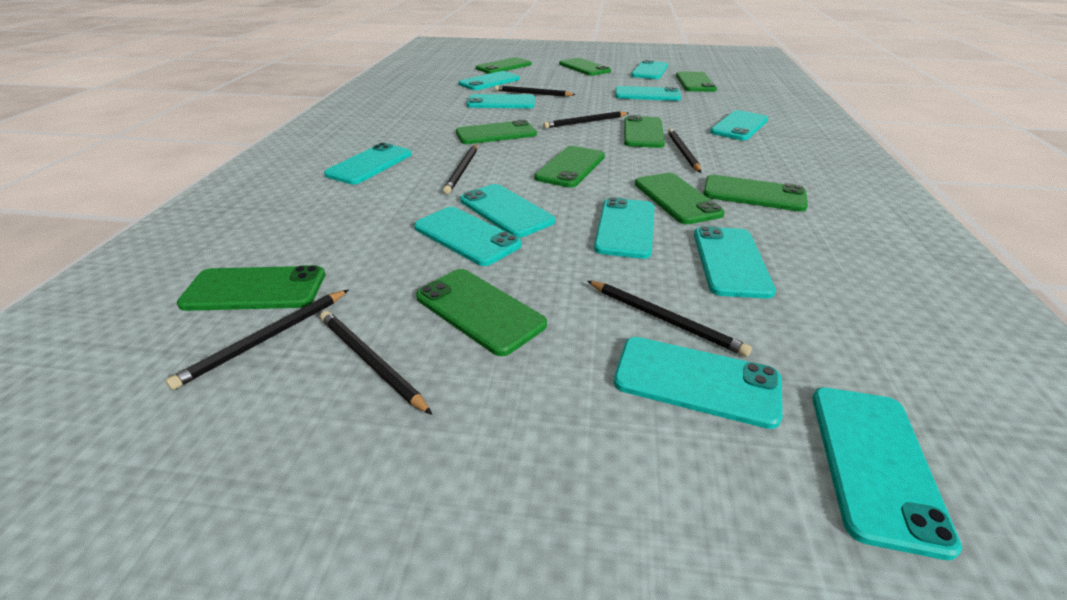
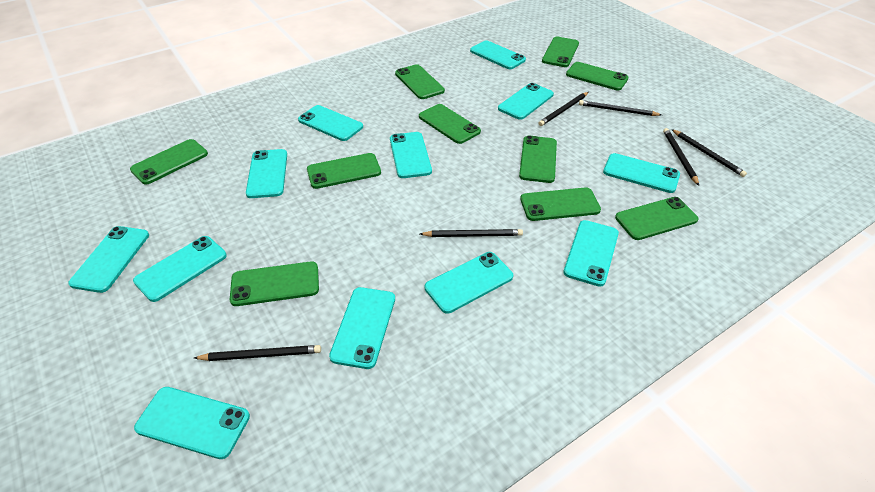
black pencil: [166,289,349,390] [320,311,432,415] [443,144,477,194] [495,85,576,97] [543,111,629,128] [587,281,752,357] [668,128,701,173] = 7 -> [194,345,321,361] [420,229,523,237] [539,92,588,126] [579,100,662,116] [663,128,699,186] [672,129,747,177] = 6

